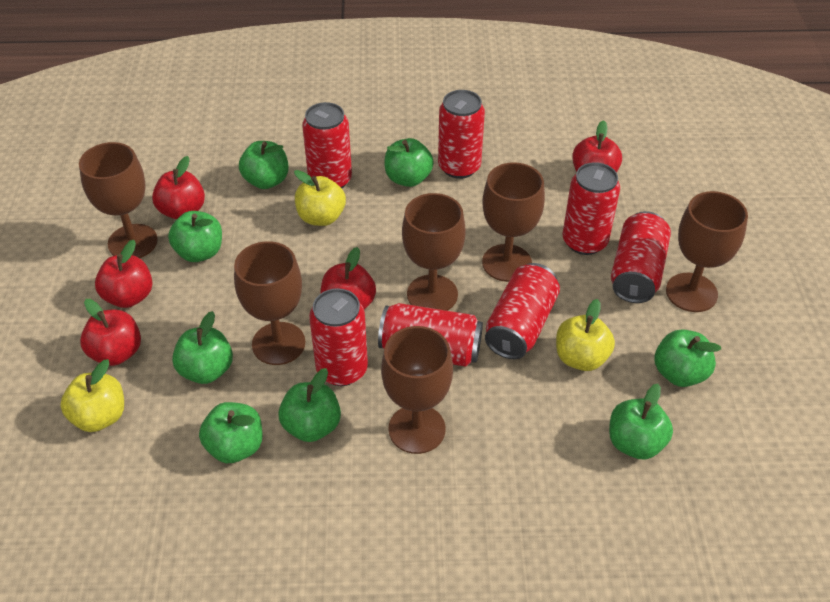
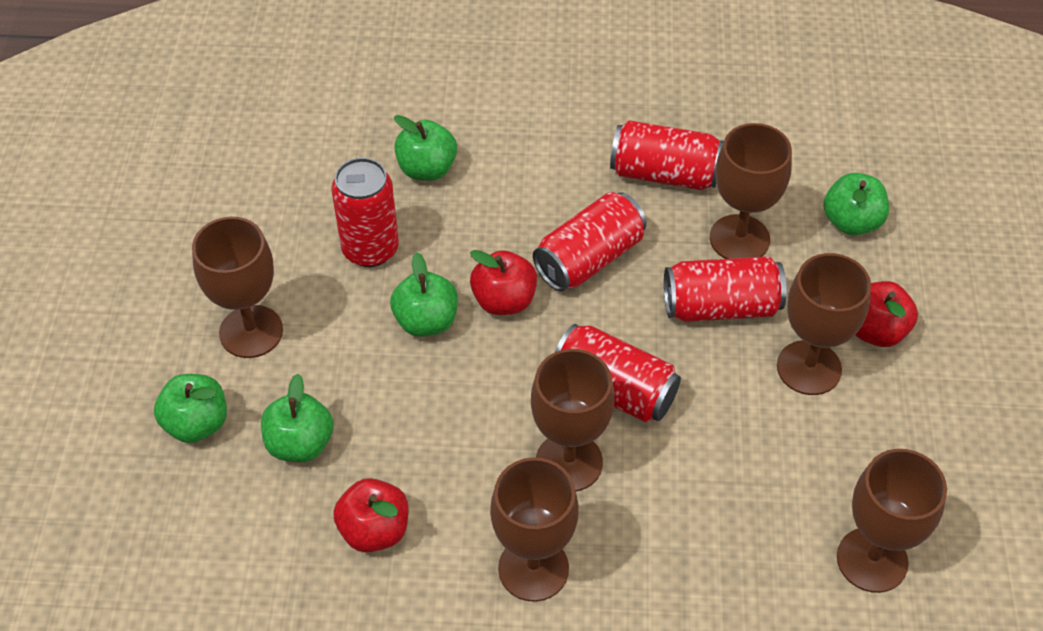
green apple: [168,211,222,262] [172,311,233,384] [199,402,263,463] [239,141,289,189] [278,368,341,442] [385,138,434,187] [609,384,673,460] [654,329,721,387] = 8 -> [154,374,227,443] [261,374,333,462] [390,252,458,337] [394,115,457,181] [824,173,889,235] = 5
red apple: [80,299,141,366] [95,240,152,308] [152,156,205,219] [320,247,376,309] [572,120,622,172] = 5 -> [333,478,409,552] [470,250,537,315] [856,281,918,347] = 3
red can: [302,102,352,188] [309,288,368,386] [378,303,483,367] [438,90,485,179] [485,263,560,359] [563,162,620,255] [611,211,671,303] = 7 -> [331,158,399,267] [533,192,647,292] [555,324,681,422] [610,120,724,190] [664,256,787,322] = 5
yellow apple: [60,359,124,432] [294,170,346,226] [556,299,615,371] = 3 -> none = 0

